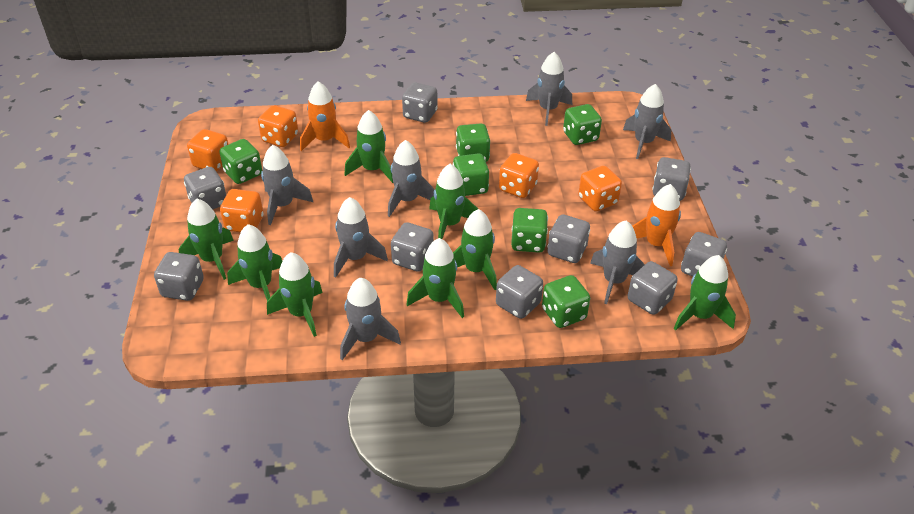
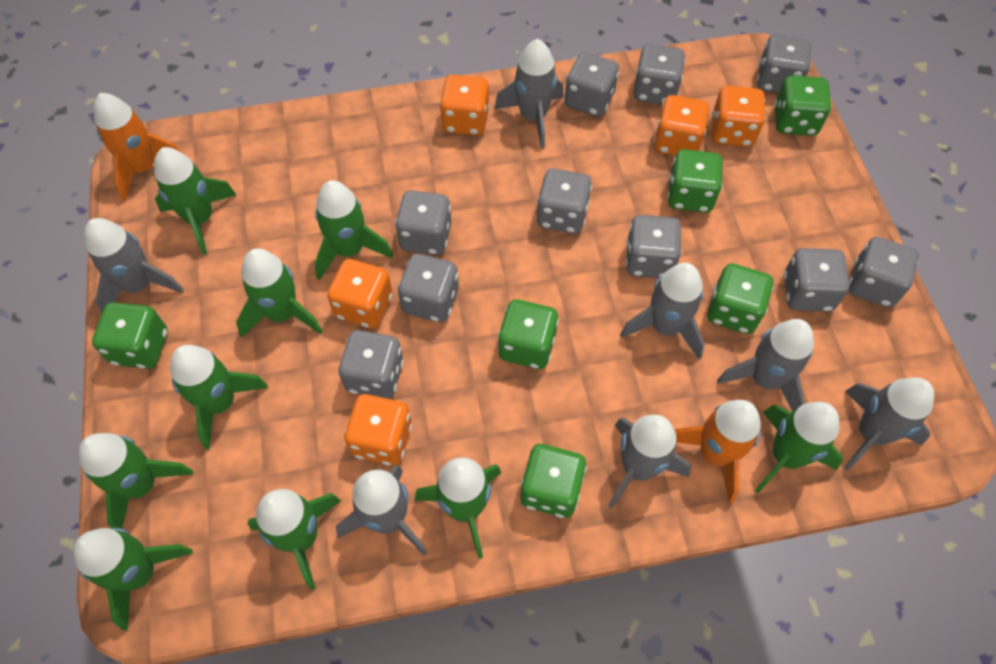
green rocket: [179,199,234,280] [227,224,282,300] [267,252,323,337] [344,110,393,183] [406,238,464,318] [429,164,478,239] [453,209,497,290] [674,255,736,331] = 8 -> [73,528,193,631] [79,433,193,529] [154,147,236,255] [170,345,268,450] [236,248,323,338] [247,489,341,590] [314,180,393,281] [415,457,501,559] [755,402,843,493] = 9
grey dice: [154,252,204,301] [184,167,226,209] [391,222,434,272] [402,83,438,123] [496,265,543,319] [547,214,590,263] [628,261,678,315] [652,157,691,201] [681,232,727,276] = 9 -> [339,330,404,399] [395,190,451,255] [398,254,459,322] [537,168,592,234] [564,52,619,117] [626,215,682,278] [633,44,685,104] [757,34,811,93] [784,248,850,312] [849,237,919,307] = 10

